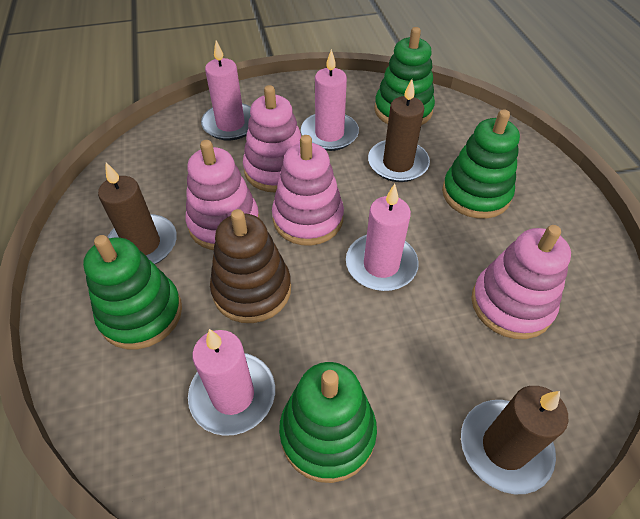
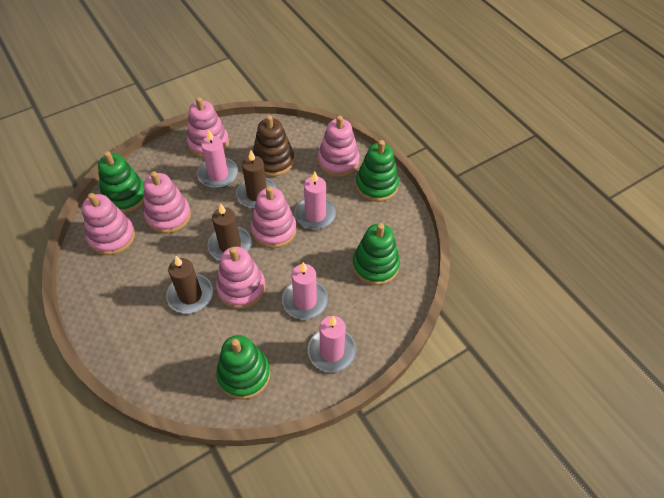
pink stacking toy: [186,140,259,250] [243,85,301,192] [272,135,344,246] [471,225,571,339] = 4 -> [82,193,135,255] [144,171,191,234] [187,97,229,158] [216,247,265,309] [251,186,297,248] [318,115,360,177] = 6

